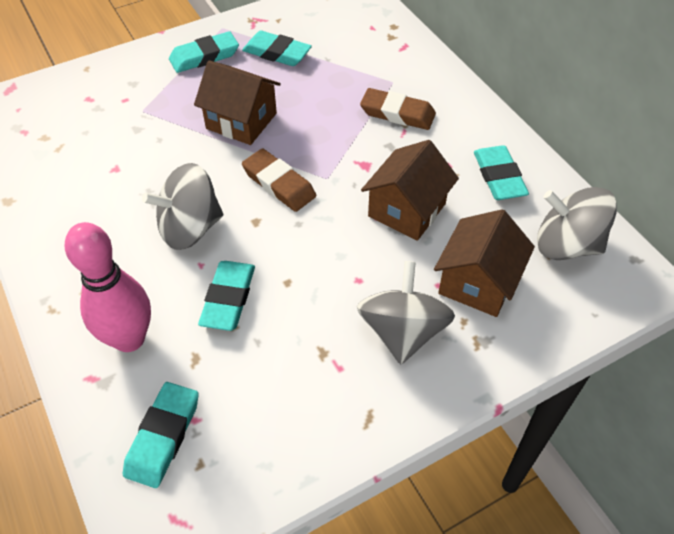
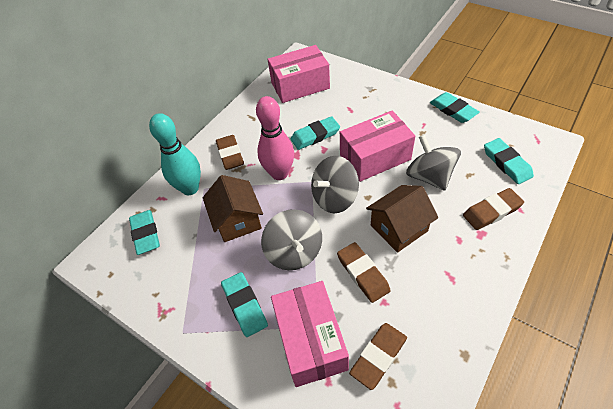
brown eraser: [242,148,316,212] [360,88,436,130] = 2 -> [216,135,244,170] [337,242,391,303] [349,323,407,390] [463,188,524,230] = 4
brown house: [194,60,281,145] [361,140,459,241] [434,209,535,317] = 3 -> [203,175,263,242] [366,185,438,253] = 2
pink box: none = 0 -> [268,45,330,103] [271,281,349,387] [340,111,415,182] = 3
turquoise bowling pin: none = 0 -> [149,113,201,195] = 1

